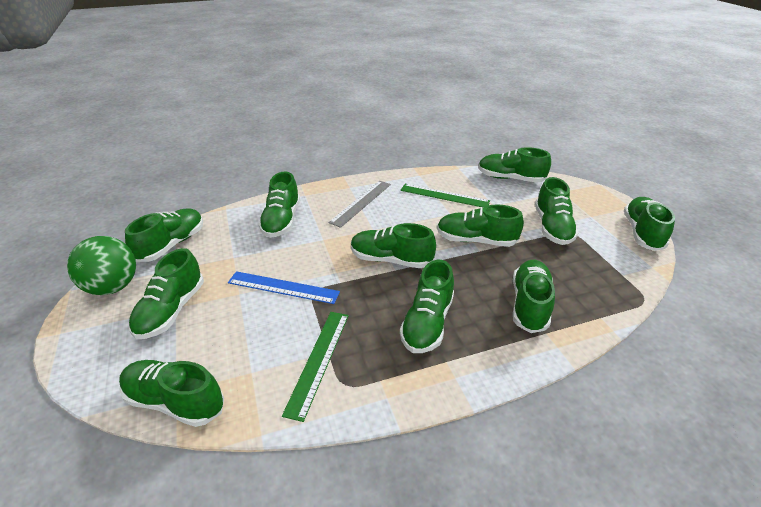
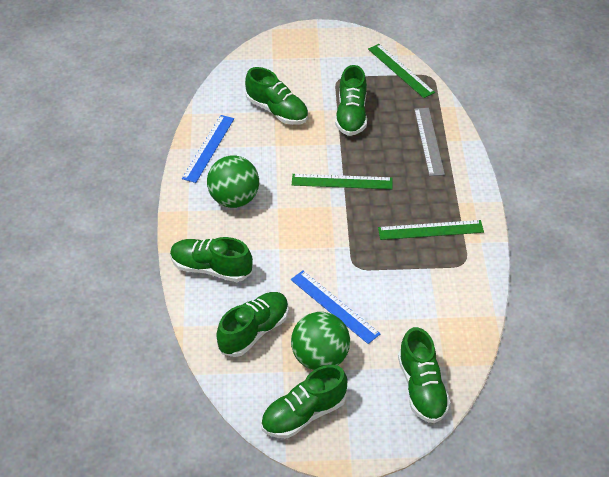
blue ruler: [228,271,340,304] = 1 -> [182,115,234,183] [291,271,380,344] = 2
green ball: [67,236,136,295] = 1 -> [207,156,259,208] [291,312,350,370] = 2
green ruler: [282,312,349,422] [401,184,490,208] = 2 -> [292,174,393,189] [368,44,435,98] [378,220,484,240] = 3
green shoe: [119,360,224,427] [125,208,203,262] [129,248,204,339] [259,171,300,238] [351,223,436,268] [400,260,454,353] [437,204,524,247] [478,147,551,183] [513,260,555,333] [535,177,578,245] [624,197,675,251] = 11 -> [170,237,253,282] [216,292,288,357] [245,67,308,125] [261,365,347,438] [335,65,367,136] [398,327,450,423] = 6

